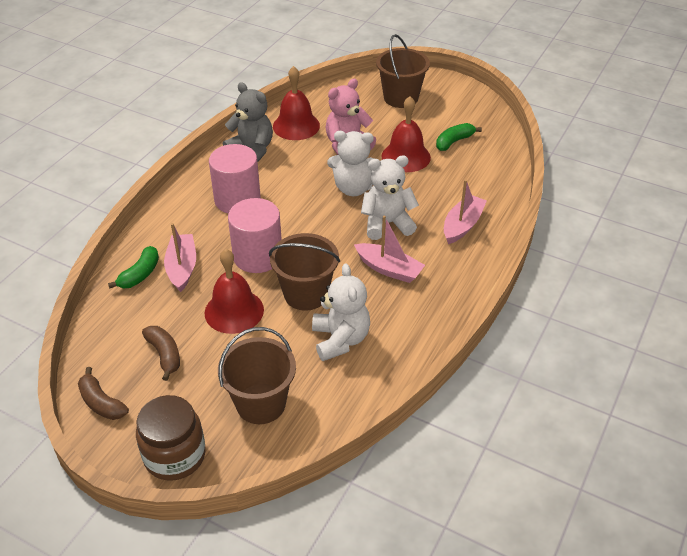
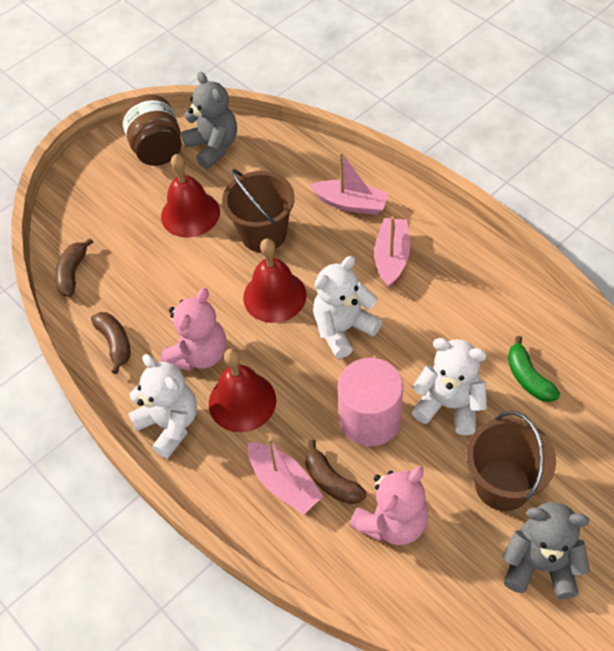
brown banana: [78,367,129,420] [142,326,180,381] = 2 -> [55,238,93,296] [91,312,131,374] [305,440,367,504] = 3
brown bucket: [218,327,296,424] [269,233,340,311] [376,34,430,108] = 3 -> [222,169,295,252] [466,411,556,511] = 2
green banana: [108,246,159,289] [436,123,482,151] = 2 -> [508,336,560,402] = 1
grey teddy bear: [223,82,273,162] = 1 -> [181,72,237,169] [503,502,590,599] = 2
pink cylinder: [209,144,261,214] [228,198,282,273] = 2 -> [337,358,403,447] = 1
pink teddy bear: [326,79,376,155] = 1 -> [161,288,226,371] [349,467,428,545] = 2

